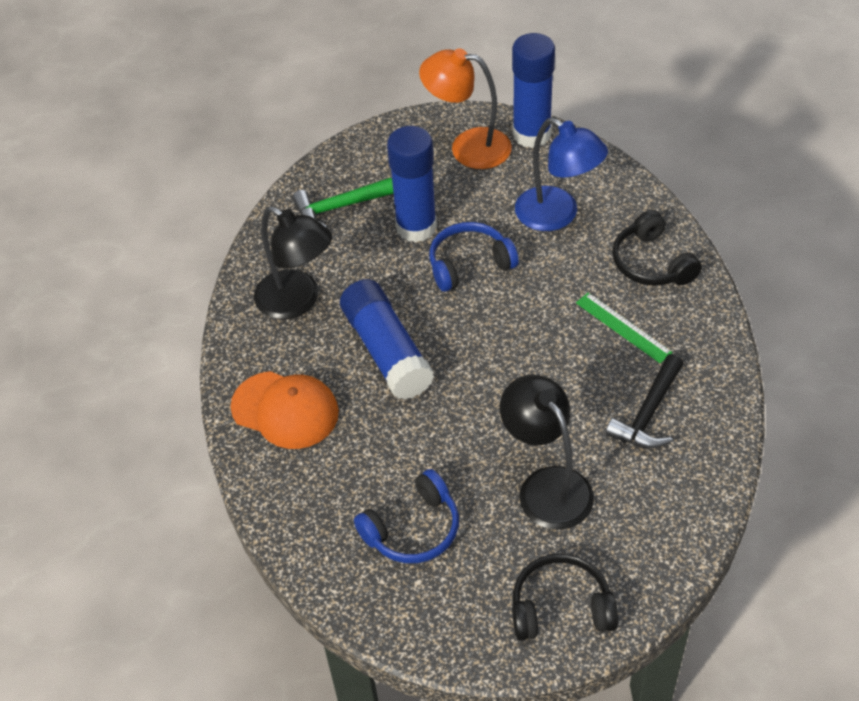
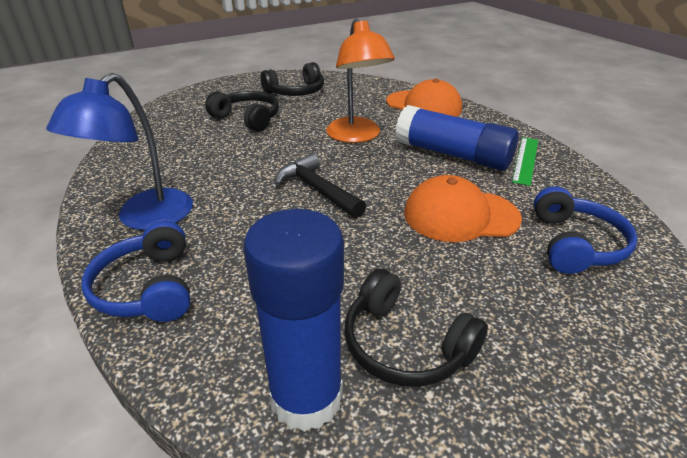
black headphones: [512,554,618,641] [612,210,702,286] = 2 -> [205,91,279,132] [260,62,324,96] [345,268,488,387] = 3
black lamp: [254,206,332,319] [500,374,594,530] = 2 -> none = 0
blue glue stick: [340,279,434,400] [387,126,437,243] [512,33,555,148] = 3 -> [243,209,344,432] [395,105,519,171] = 2
green hammer: [292,177,394,229] = 1 -> none = 0
orange cap: [230,371,339,449] = 1 -> [386,79,462,117] [404,175,522,242] = 2

